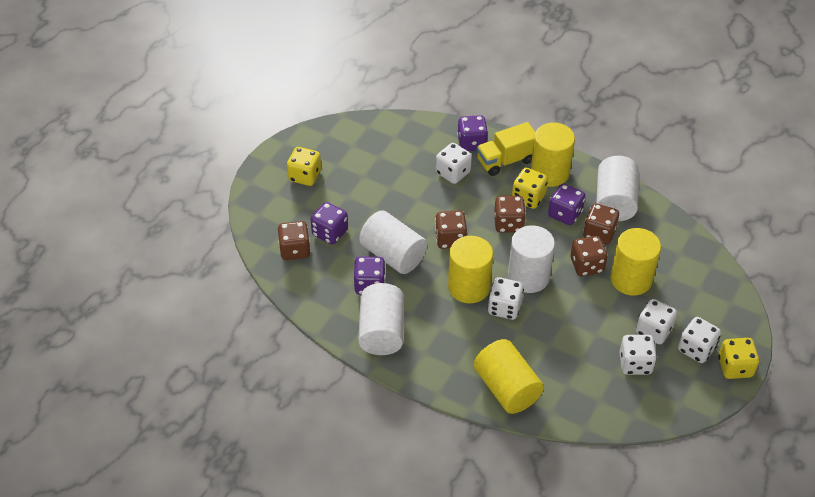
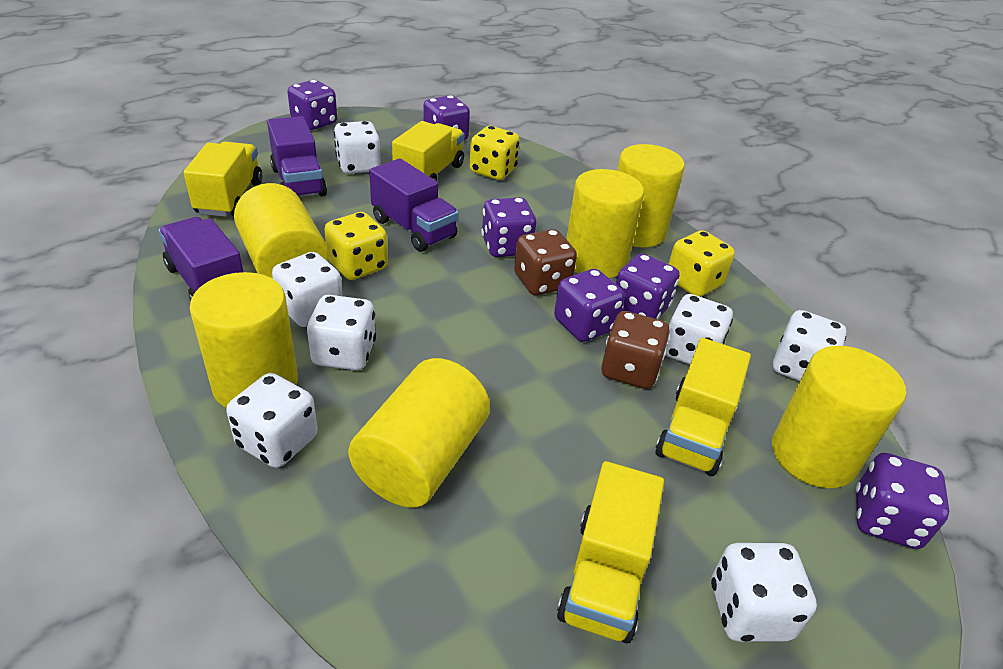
brown dice: [278,221,311,260] [435,211,467,249] [494,196,526,233] [571,236,608,276] [583,203,619,245] = 5 -> [514,229,577,295] [601,311,670,389] = 2
purple dice: [311,202,348,245] [354,257,386,295] [457,115,488,151] [548,184,585,225] = 4 -> [287,80,337,130] [423,95,470,140] [481,197,536,257] [554,269,625,342] [616,253,680,319] [856,453,949,549] = 6
purple truck: none = 0 -> [158,217,243,301] [267,116,327,197] [369,159,459,252] = 3
white cylinder: [358,283,404,355] [359,210,427,274] [508,225,555,293] [596,156,639,221] = 4 -> none = 0
white dice: [436,143,472,184] [488,277,524,320] [619,335,657,375] [636,299,677,344] [678,317,721,363] = 5 -> [226,373,318,468] [272,252,343,327] [307,295,376,370] [334,121,381,174] [665,294,733,365] [711,543,817,642] [773,310,846,381] = 7
yellow cylinder: [448,236,493,304] [474,339,544,414] [531,123,575,187] [610,228,661,296] = 4 -> [190,272,298,408] [234,183,328,279] [348,358,490,508] [566,169,644,278] [617,144,685,248] [772,346,906,488] = 6
yellow truck: [477,122,535,176] = 1 -> [184,142,262,217] [392,121,465,181] [557,461,664,643] [655,338,751,476] = 4

